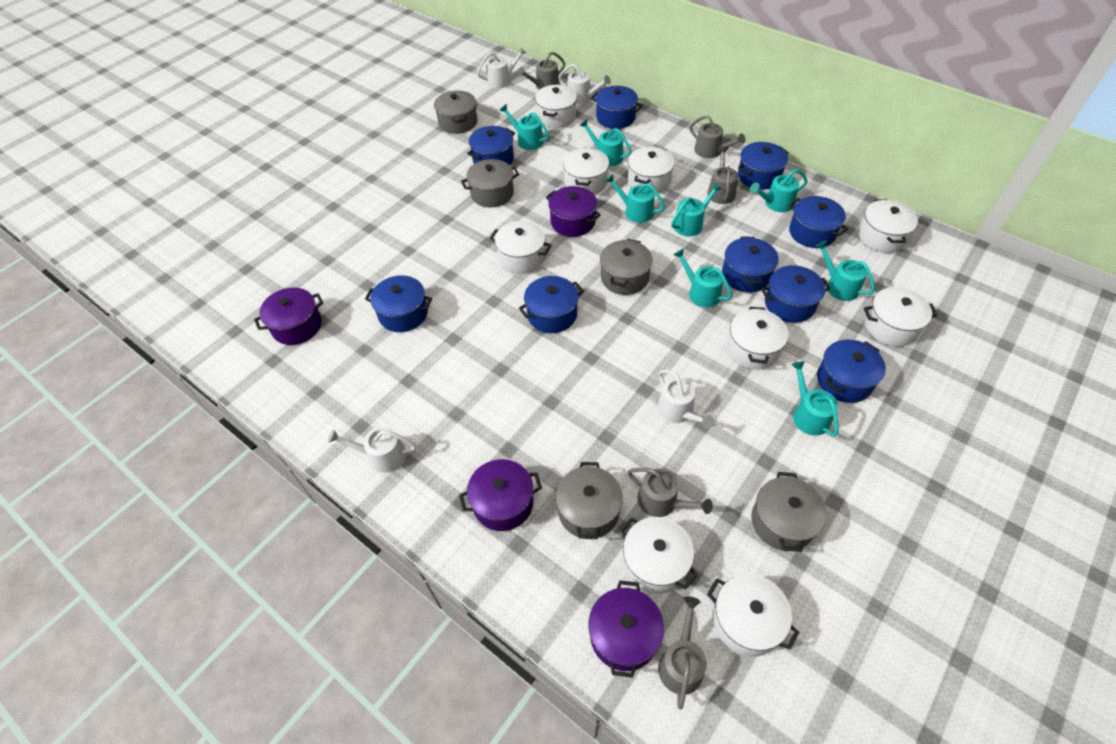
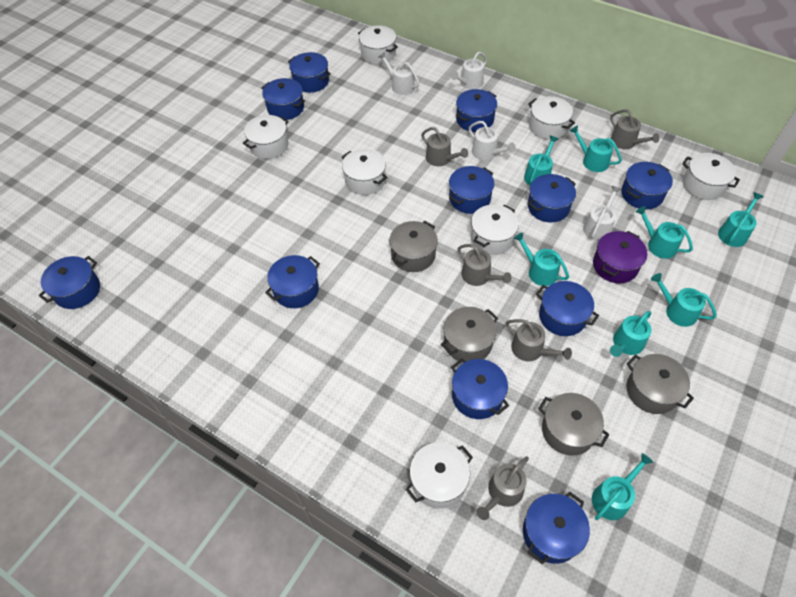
blue pot: [365,275,432,332] [467,126,515,165] [519,276,583,333] [591,86,643,129] [722,236,779,293] [738,142,789,190] [761,265,831,323] [789,196,848,248] [817,339,886,403] = 9 -> [39,256,100,309] [261,78,305,120] [265,255,320,308] [288,52,331,93] [449,166,494,214] [451,359,509,419] [456,89,497,132] [523,492,590,564] [528,174,576,222] [536,281,599,336] [621,162,673,209] = 11
grey pot: [434,91,478,134] [461,159,519,208] [555,462,623,539] [600,239,653,295] [751,472,827,552] = 5 -> [389,221,438,272] [441,307,498,363] [538,393,609,456] [626,354,694,414] = 4
purple pot: [254,287,323,345] [459,459,542,531] [546,186,601,237] [589,580,664,678] = 4 -> [593,231,647,283] = 1
white pot: [490,221,552,274] [535,85,577,128] [563,148,609,195] [620,517,698,594] [628,147,675,194] [707,574,799,657] [727,307,789,370] [858,199,918,253] [864,287,938,347] = 9 -> [243,115,289,159] [342,149,388,195] [358,25,398,64] [406,442,473,509] [471,205,519,255] [528,96,575,140] [682,153,740,200] = 7

